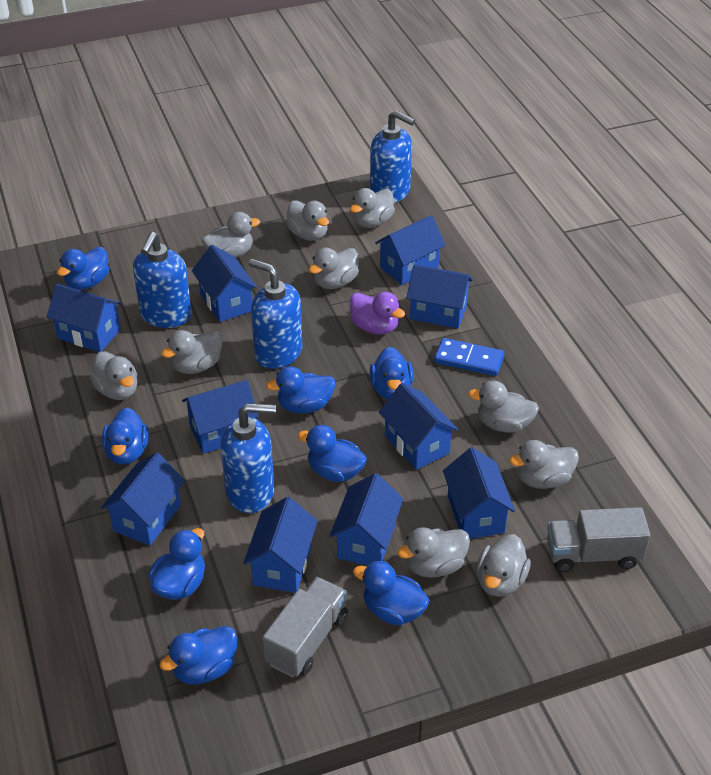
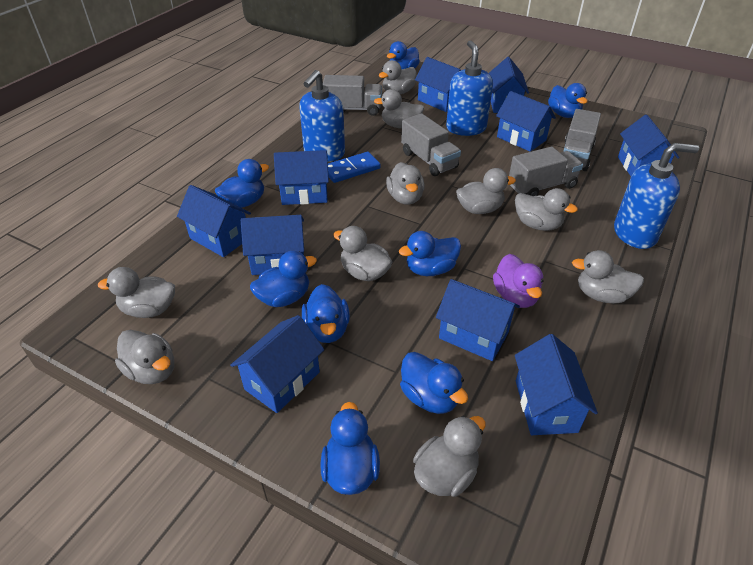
blue soap dispenser: [133,232,192,328] [220,403,276,513] [249,259,303,369] [370,110,415,203] = 4 -> [299,70,345,162] [446,40,493,136] [614,143,699,249] = 3
grey truck: [262,577,348,677] [547,507,650,572] = 2 -> [323,75,382,116] [401,113,461,176] [509,147,583,196] [563,109,601,171] = 4

